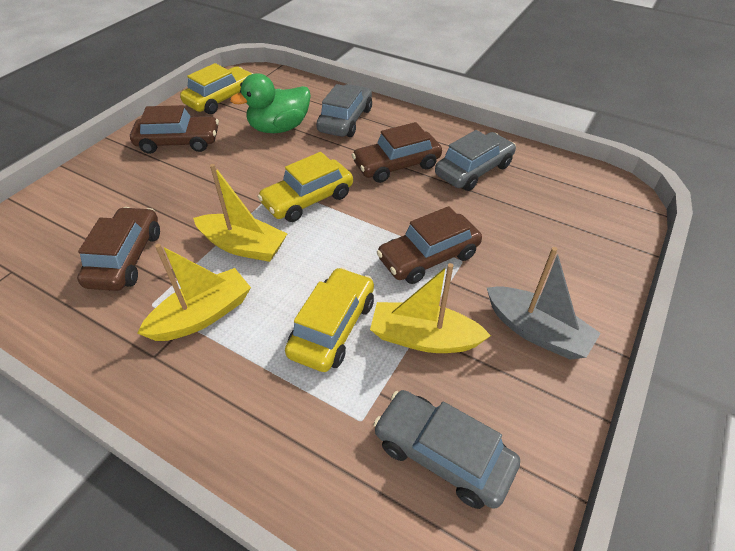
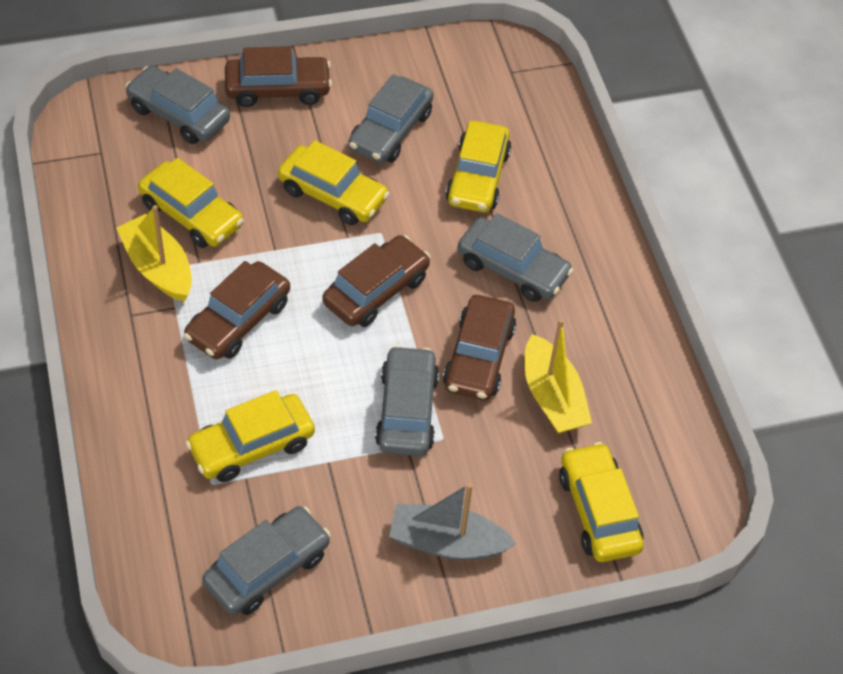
green duck: [230,73,311,133] = 1 -> none = 0
grey car: [316,84,372,137] [373,390,520,509] [435,130,516,191] = 3 -> [125,66,230,144] [202,506,331,615] [348,74,433,163] [375,345,439,456] [458,213,573,302] = 5
yellow boat: [137,244,251,341] [193,164,287,262] [370,263,491,353] = 3 -> [116,205,192,302] [524,319,592,433] = 2
yellow car: [180,63,254,114] [258,152,353,222] [285,267,374,372] = 3 -> [138,158,244,248] [185,390,315,482] [278,140,390,225] [446,121,511,213] [559,442,644,562] = 5

